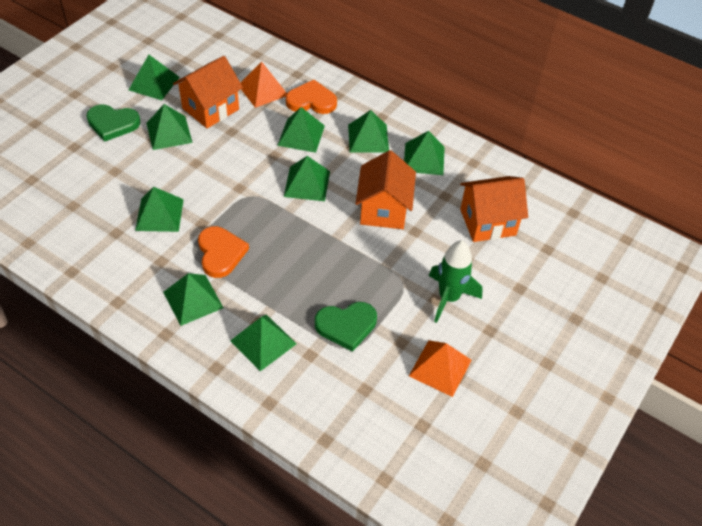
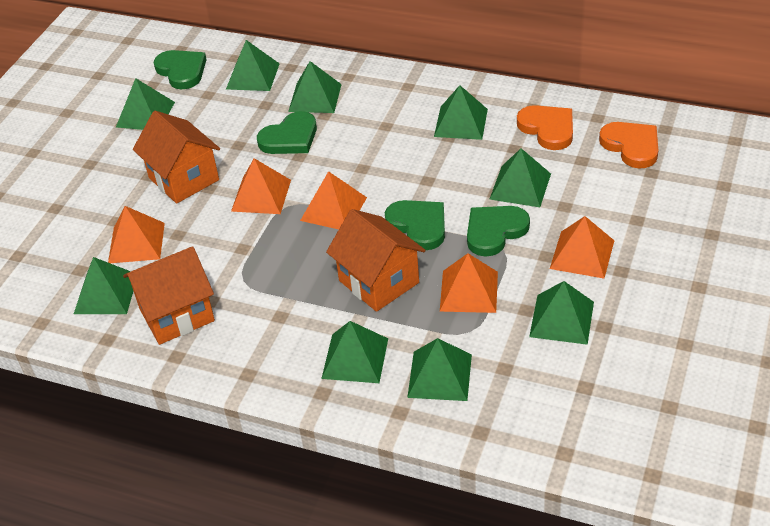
green heart: [86,105,141,142] [315,302,377,352] = 2 -> [154,50,207,89] [257,111,317,154] [385,200,445,250] [467,206,530,257] = 4
green rocket: [429,241,482,323] = 1 -> none = 0
orange pyramid: [241,61,287,108] [409,340,472,397] = 2 -> [108,206,165,263] [231,158,291,214] [300,171,367,229] [440,253,498,313] [550,216,614,278] = 5

